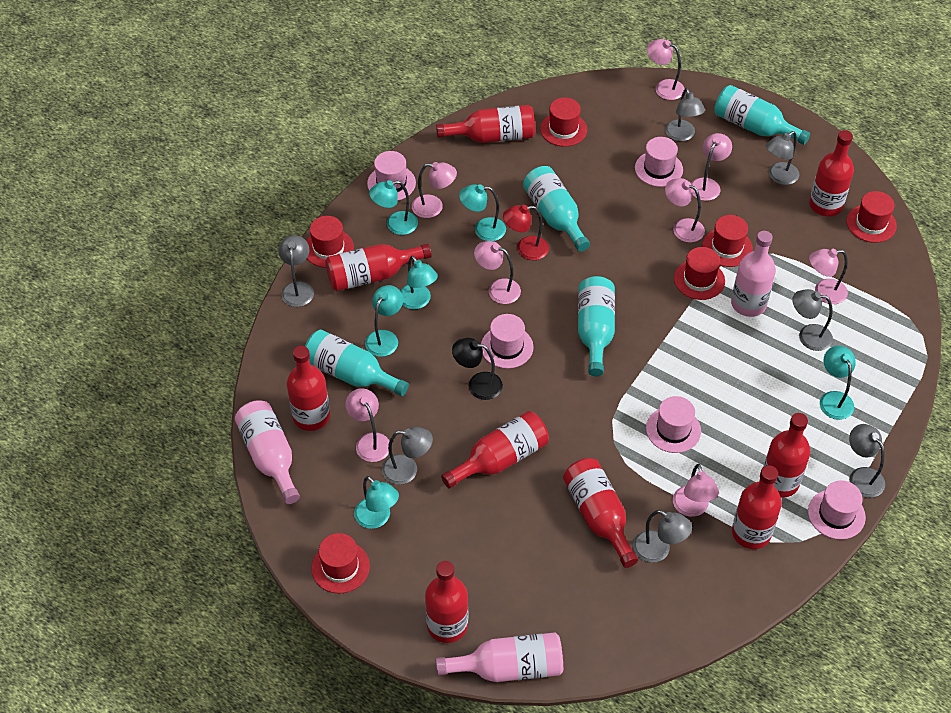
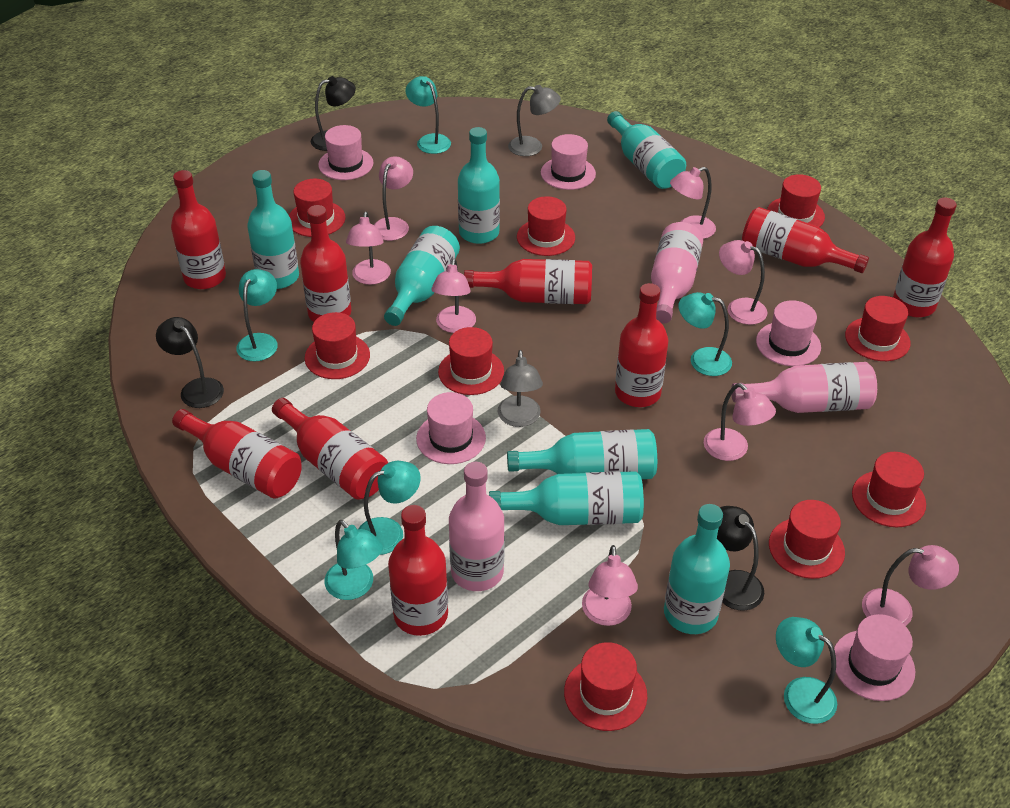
black lamp: [452,338,503,400] = 1 -> [156,317,224,408] [311,76,356,151] [717,506,764,611] = 3
grey lamp: [278,235,314,307] [382,427,433,485] [633,510,692,563] [665,88,705,141] [766,131,800,185] [792,289,833,351] [849,424,885,498] = 7 -> [498,350,543,427] [508,85,561,156] = 2
red hat: [306,216,354,268] [311,533,370,593] [540,97,587,147] [674,247,725,300] [702,215,753,267] [846,191,897,243] = 6 -> [289,179,346,237] [305,312,370,379] [438,327,504,395] [517,196,575,256] [564,642,647,731] [767,174,825,227] [769,500,845,579] [845,296,911,361] [852,452,926,527] = 9
red lamp: [503,205,549,260] = 1 -> none = 0
turquoise bottle: [305,330,409,396] [523,166,590,252] [578,276,615,377] [714,85,810,145] = 4 -> [247,170,299,289] [384,226,460,326] [458,127,500,244] [489,471,644,525] [507,429,657,479] [607,111,686,189] [664,504,730,634] = 7

